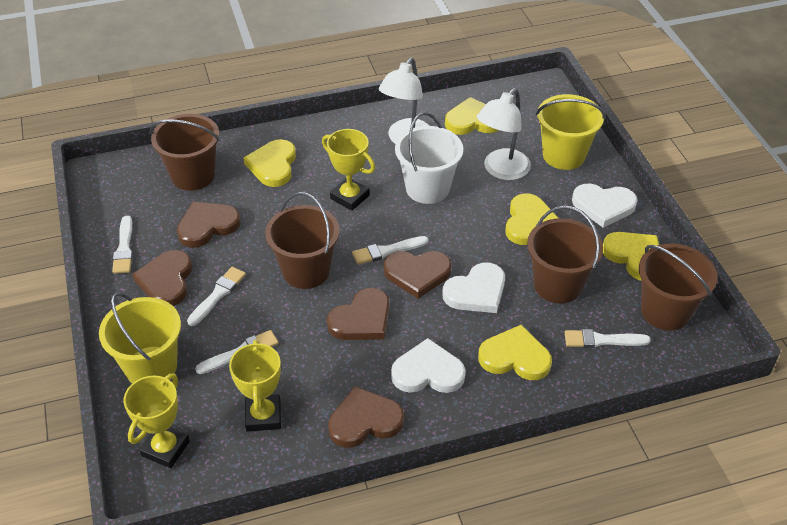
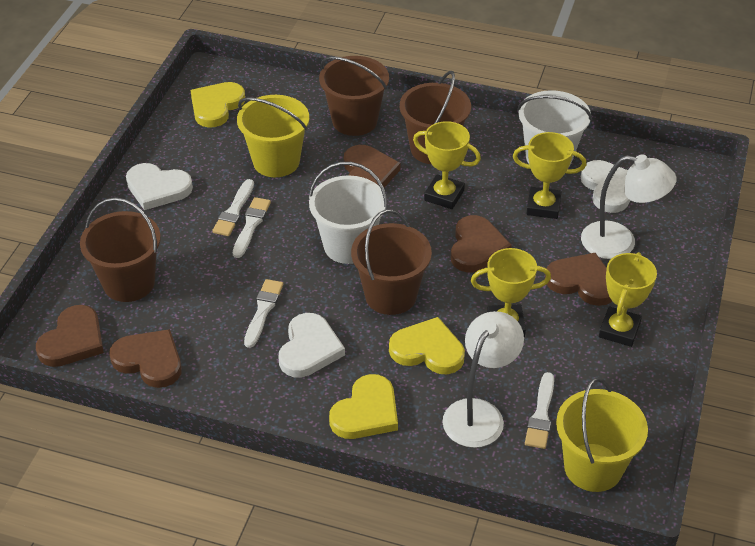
white brush: [112,216,133,274] [187,267,246,326] [195,330,279,374] [352,236,429,265] [565,329,651,348] = 5 -> [212,179,254,236] [233,197,271,258] [244,279,283,348] [525,372,554,449] = 4
white bucket: [395,112,463,204] = 1 -> [309,162,387,264] [517,90,592,166] = 2
yellow heart: [244,139,296,187] [445,97,499,135] [478,325,552,380] [505,193,559,245] [603,232,659,281] = 5 -> [190,82,245,128] [329,374,398,439] [389,317,465,374] = 3
yellow trophy: [123,374,190,468] [229,340,281,432] [322,129,375,211] = 3 -> [413,121,481,209] [471,248,551,337] [513,132,586,219] [599,252,657,347] = 4

